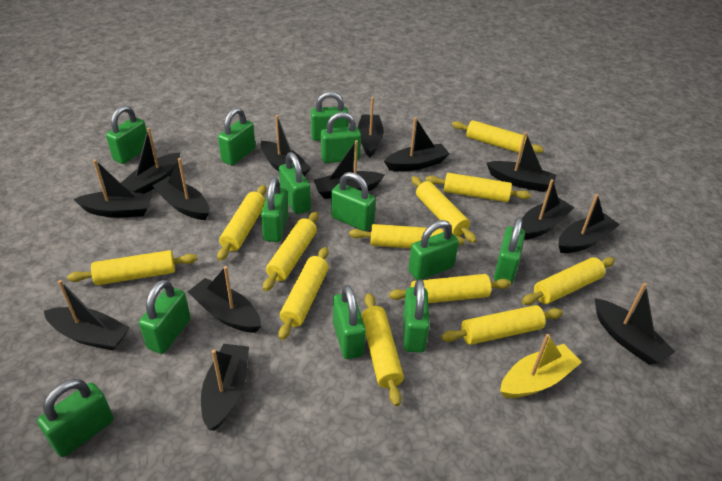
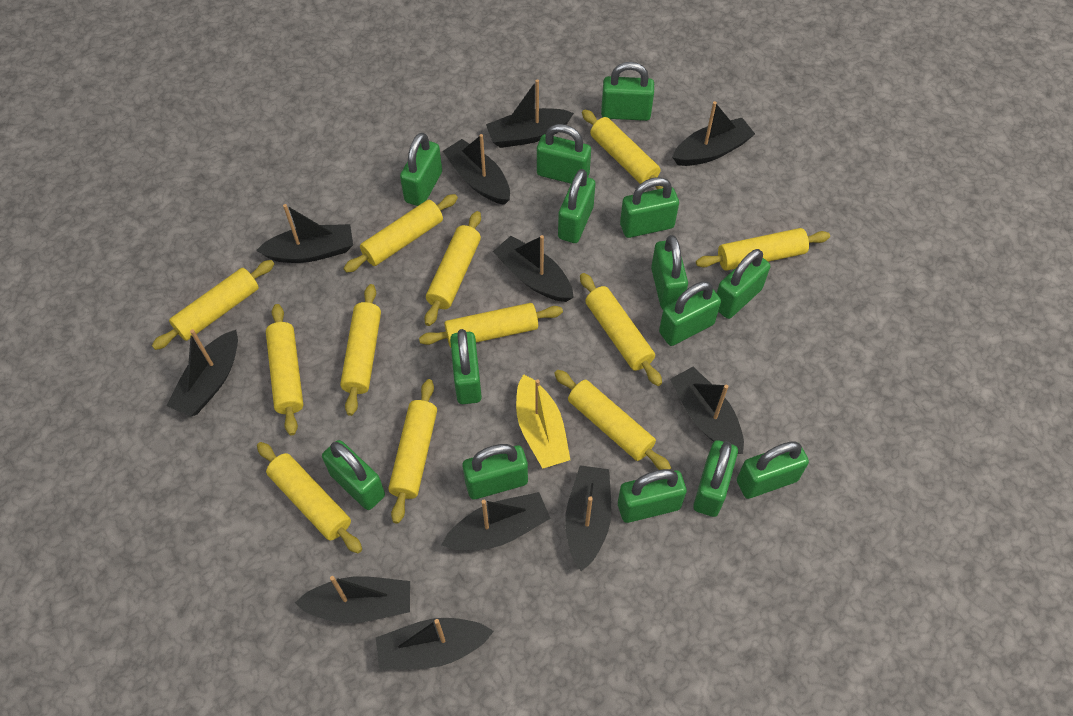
black boat: [44,280,130,351] [74,160,153,217] [121,128,180,194] [152,158,209,220] [188,266,261,333] [201,344,249,431] [260,115,311,176] [314,140,384,199] [358,97,384,157] [384,117,449,171] [487,132,556,192] [521,179,574,240] [559,194,620,253] [595,283,675,365] = 14 -> [167,329,238,417] [256,204,353,263] [295,576,410,623] [376,618,494,670] [442,492,551,550] [443,134,510,205] [486,79,574,148] [493,235,574,302] [565,465,611,571] [670,367,744,454] [672,101,755,166] = 11
green padlock: [37,379,114,457] [106,106,147,164] [139,279,191,354] [218,107,256,165] [261,177,289,242] [279,152,311,214] [311,92,349,141] [321,112,361,163] [331,172,376,231] [333,285,366,359] [403,279,430,353] [408,220,459,280] [494,217,525,284] = 13 -> [322,440,385,510] [400,133,442,206] [450,329,482,404] [463,444,528,499] [537,124,591,184] [558,169,595,243] [601,62,654,121] [618,469,687,523] [620,177,679,238] [651,235,688,309] [659,281,721,346] [693,440,738,517] [717,249,770,319] [737,441,809,499] = 14

